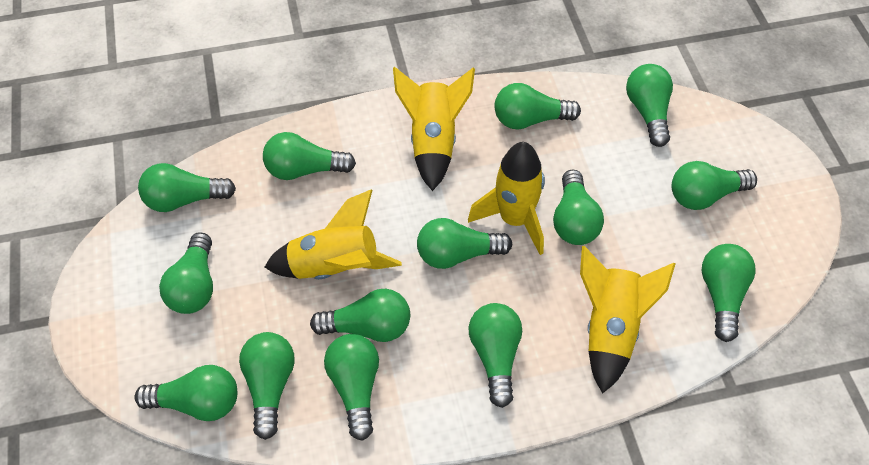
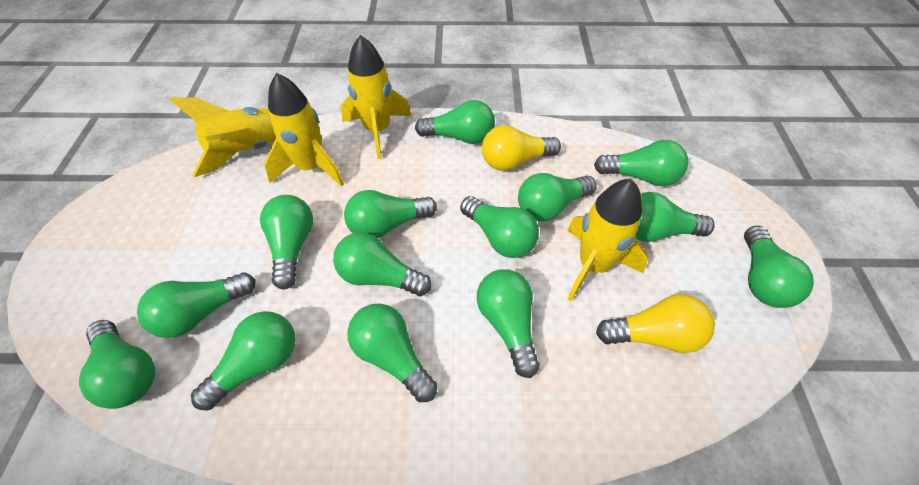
yellow light bulb: none = 0 -> [482,125,561,171] [596,294,715,353] = 2

